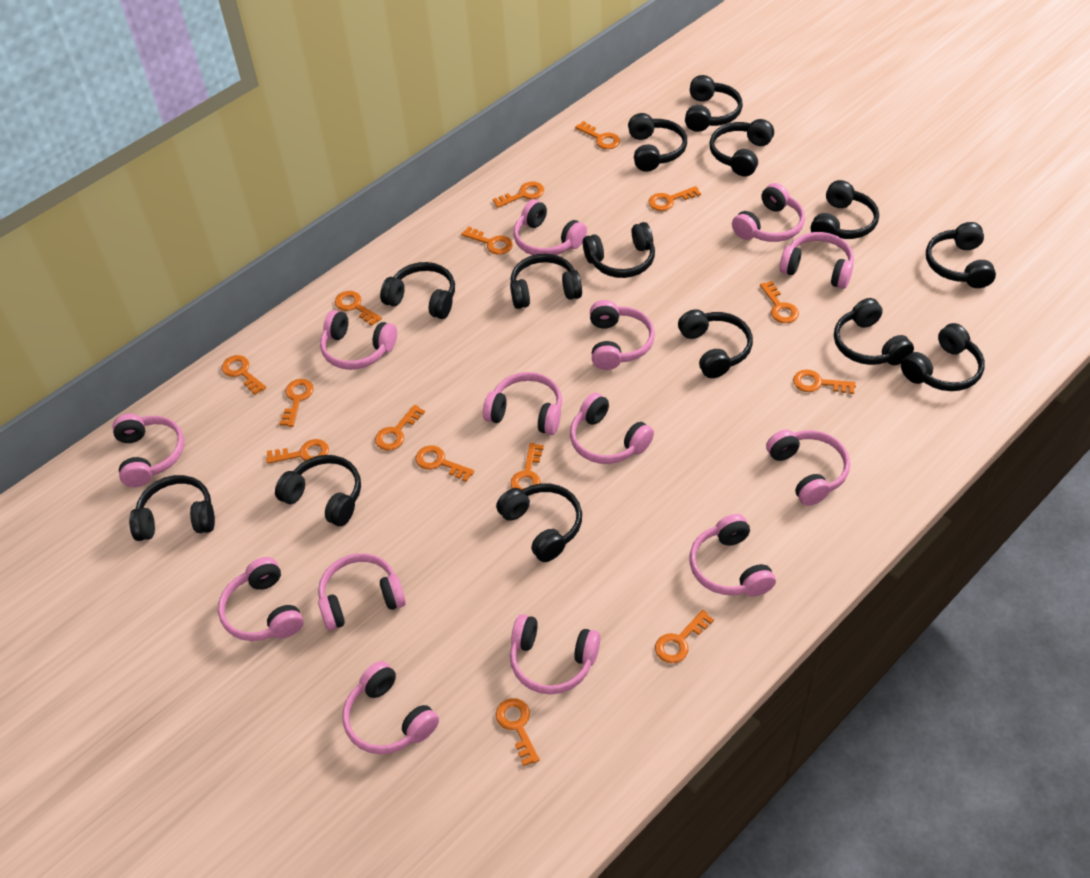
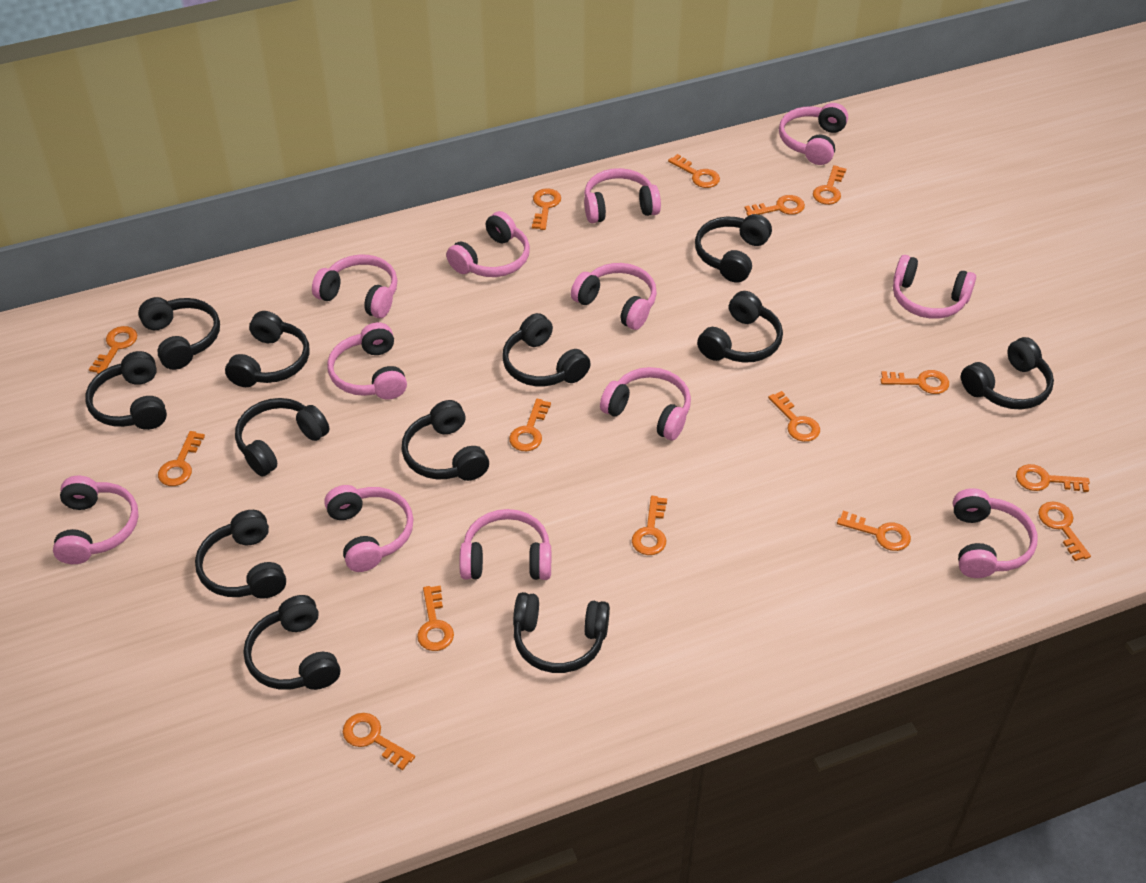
black headphones: [129,475,215,541] [275,455,361,526] [380,262,455,319] [496,483,582,562] [510,253,582,309] [583,222,655,278] [628,113,687,172] [678,310,753,378] [685,75,743,132] [710,119,774,176] [811,180,879,239] [834,298,914,365] [901,323,985,391] [926,222,996,288] = 14 -> [85,351,167,430] [138,297,220,370] [195,510,286,599] [225,311,310,387] [235,398,329,476] [244,595,340,690] [401,400,489,481] [502,313,591,386] [513,592,610,673] [695,214,772,283] [697,291,783,363] [961,337,1054,409] = 12
pink headphones: [112,414,184,487] [218,557,304,641] [318,553,406,631] [320,310,397,370] [343,661,439,754] [483,372,562,435] [510,614,600,694] [513,199,587,255] [570,393,654,464] [590,300,655,370] [690,514,776,597] [732,183,805,242] [766,430,850,506] [779,232,854,289] = 14 -> [53,476,139,564] [312,255,397,318] [324,485,414,572] [327,322,407,400] [446,211,530,277] [459,509,551,580] [571,263,657,330] [584,168,661,223] [600,367,691,440] [779,103,848,165] [893,255,976,319] [953,488,1038,578] = 12

